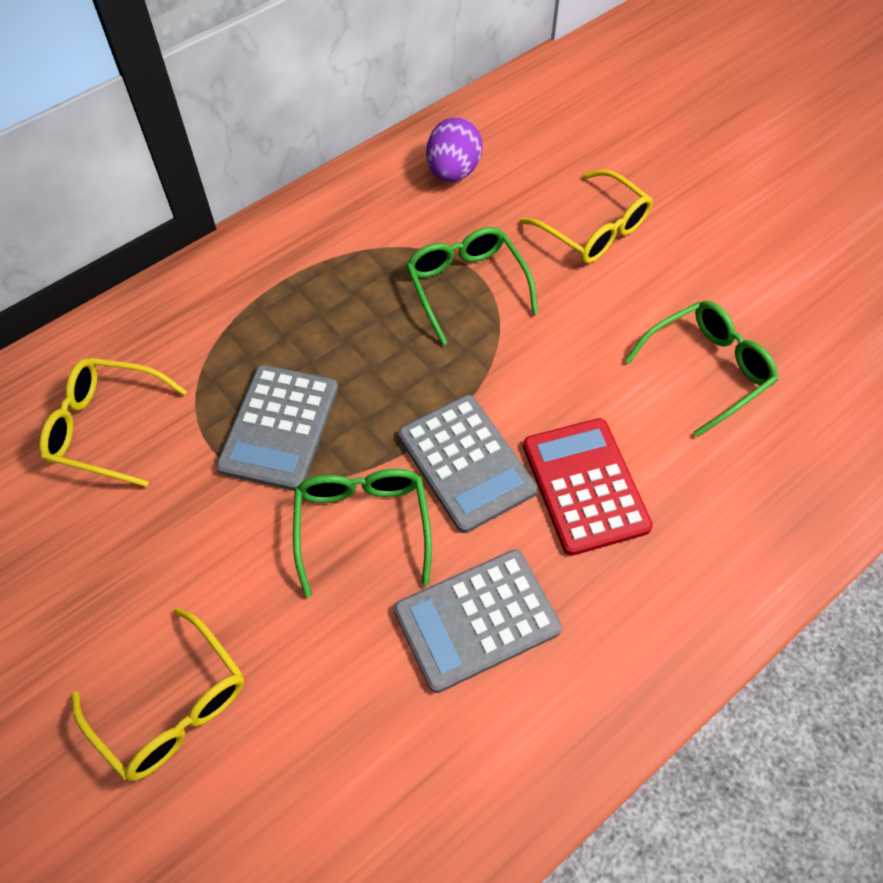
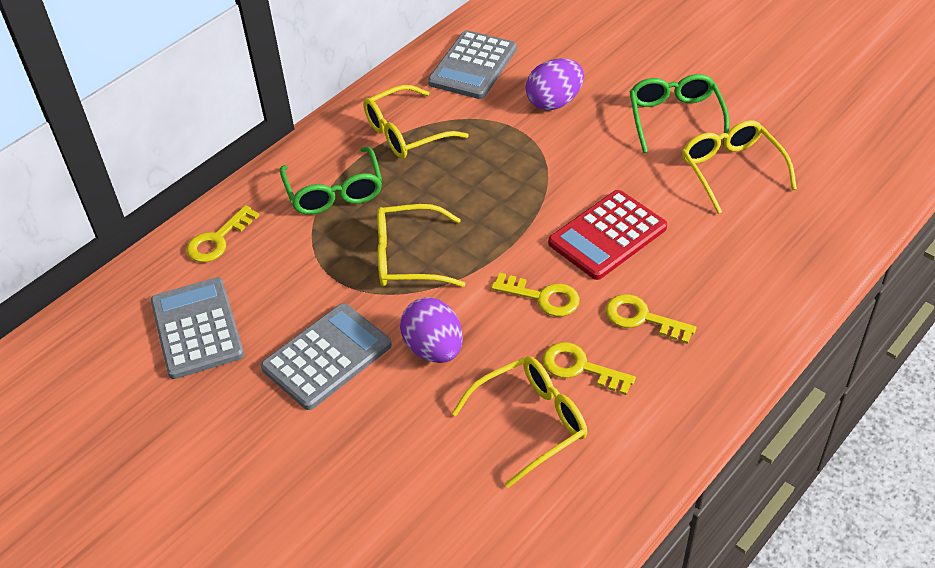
green glasses: [293,469,432,598] [406,227,538,345] [625,301,778,437] = 3 -> [280,147,382,215] [629,74,729,153] = 2
purple egg: [426,117,482,182] = 1 -> [400,297,463,363] [526,58,584,110] = 2
yellow glasses: [39,358,187,487] [71,607,244,781] [520,169,653,263] = 3 -> [363,85,469,159] [377,204,466,287] [452,356,587,488] [682,120,797,214] = 4
yellow key: none = 0 -> [187,205,259,262] [491,273,580,317] [543,342,636,395] [605,294,696,344] = 4

